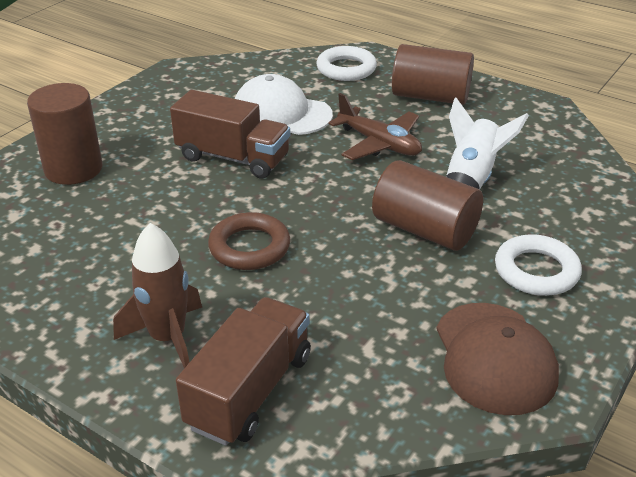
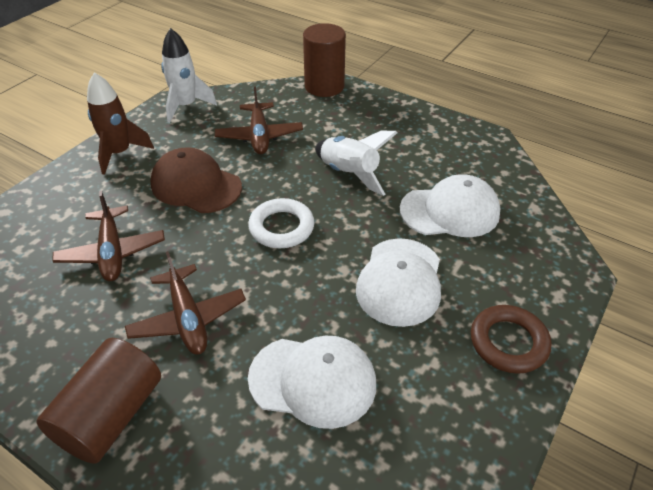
brown cylinder: [27,83,102,185] [372,160,483,251] [392,44,474,105] = 3 -> [36,338,161,464] [303,23,346,97] = 2
brown plane: [328,93,422,160] = 1 -> [52,191,165,281] [125,251,246,355] [215,87,303,154] = 3
brown truck: [170,90,290,179] [176,297,311,446] = 2 -> none = 0
white cap: [235,74,333,135] = 1 -> [248,336,376,429] [356,238,441,327] [400,174,500,237] = 3
white ring: [316,46,377,81] [495,234,582,296] = 2 -> [248,198,315,248] = 1
white rocket: [446,97,529,190] = 1 -> [161,28,217,123] [315,130,397,196] = 2

